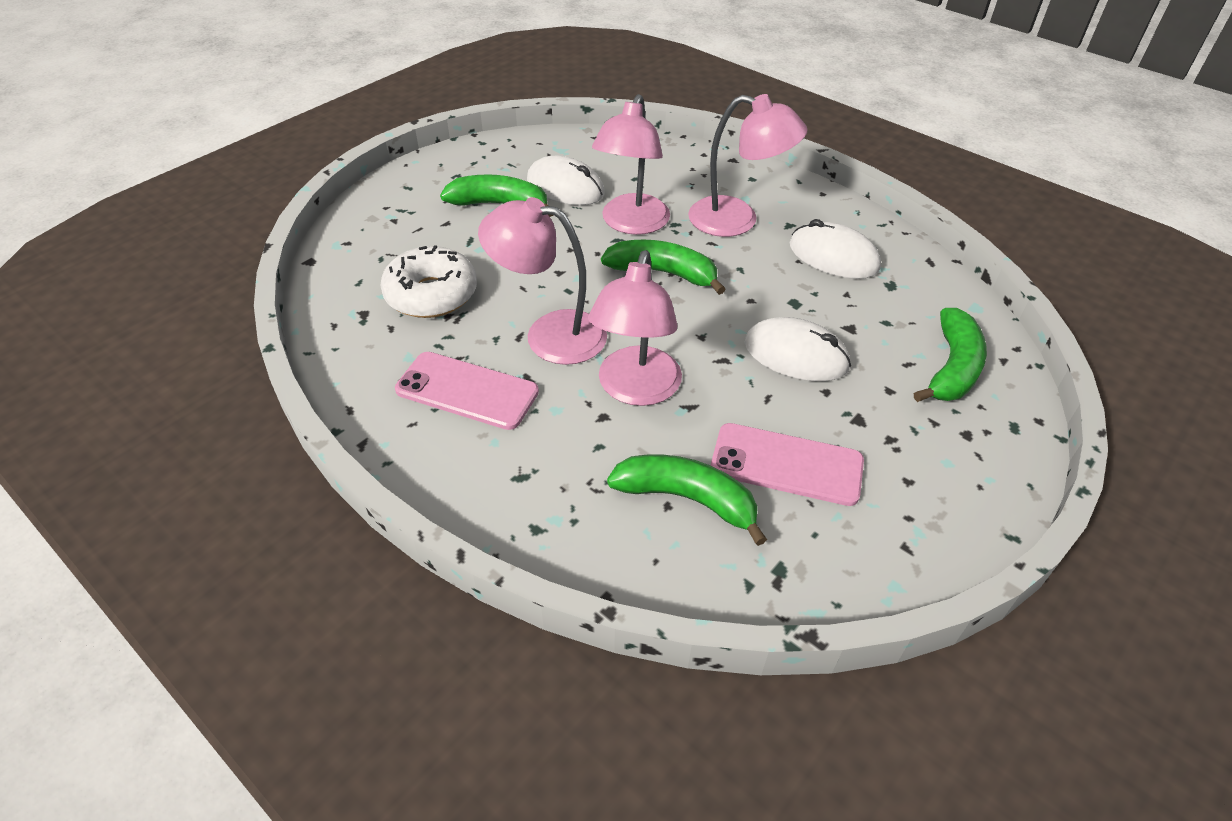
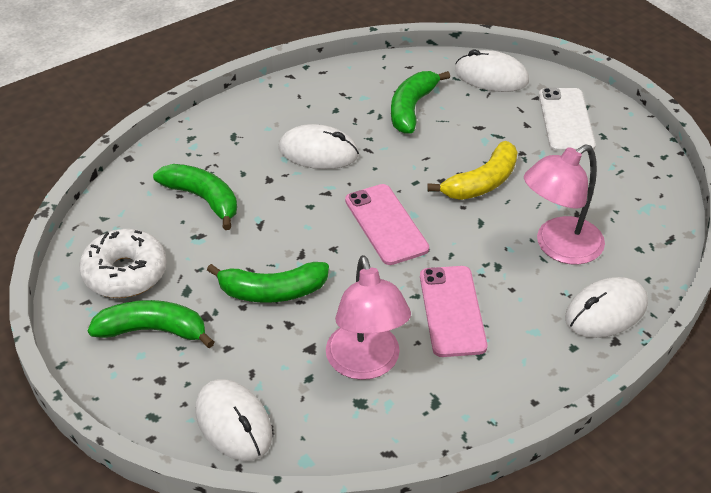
pink lamp: [478,197,607,365] [588,250,682,406] [592,94,670,235] [688,94,808,237] = 4 -> [326,255,411,380] [524,144,605,265] = 2
white mouse: [527,155,605,205] [744,317,851,381] [790,219,881,279] = 3 -> [195,379,273,461] [278,124,359,169] [455,50,529,92] [565,277,648,338] = 4
white phone: none = 0 -> [539,88,596,152] = 1
yellow banana: none = 0 -> [427,141,518,200] = 1

